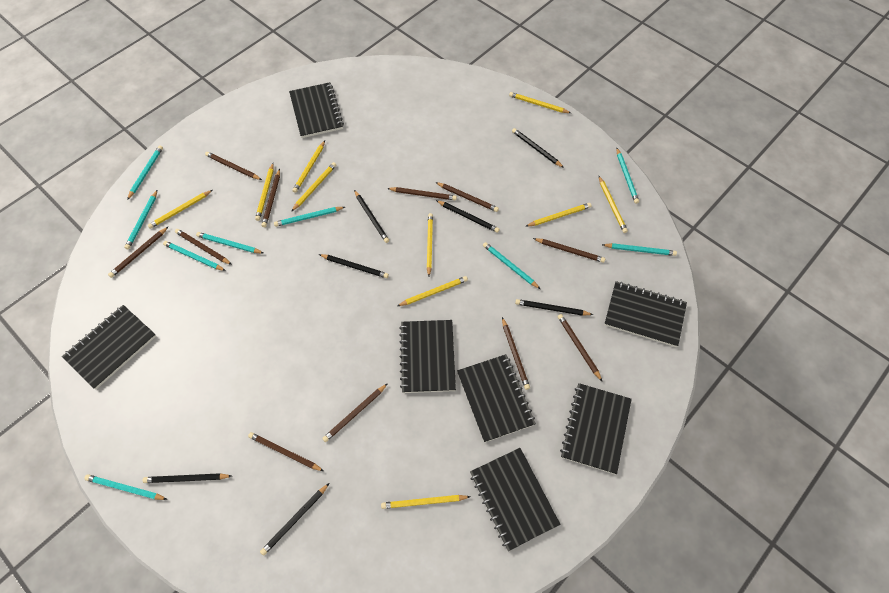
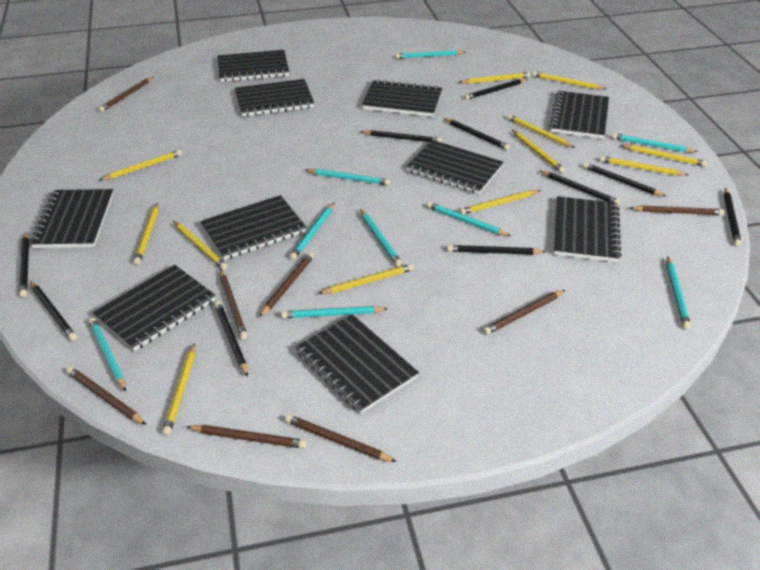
black notebook: [62,305,156,389] [289,82,344,138] [399,320,456,393] [457,354,536,443] [470,448,560,551] [560,383,632,474] [604,281,687,347] = 7 -> [30,189,114,248] [93,265,216,351] [200,195,307,260] [217,50,289,82] [235,79,314,117] [296,314,419,414] [362,79,442,117] [406,140,504,194] [549,91,609,139] [554,196,621,262] = 10
black pencil: [143,473,232,483] [260,483,329,556] [319,254,389,278] [354,190,389,243] [436,200,500,233] [512,128,564,168] [515,299,593,315] = 7 -> [19,232,29,297] [30,281,77,341] [214,301,248,377] [360,130,442,142] [443,118,510,150] [447,245,546,255] [464,79,527,100] [540,171,620,205] [583,163,667,197] [724,188,742,246] = 10
brown pencil: [108,226,169,278] [175,229,232,265] [205,152,262,180] [248,432,324,471] [261,169,280,227] [322,383,388,442] [387,187,457,200] [435,182,499,212] [502,317,530,390] [533,238,605,263] [558,314,602,381] = 11 -> [66,367,146,425] [98,77,153,112] [187,425,307,449] [220,269,248,339] [259,252,314,317] [285,414,397,462] [483,290,565,335] [630,205,725,215] = 8
yellow pencil: [148,190,213,229] [255,163,274,221] [291,162,336,212] [292,141,325,193] [381,495,470,509] [397,276,468,306] [427,213,433,276] [509,92,571,113] [526,203,591,226] [599,176,628,233] = 10 -> [100,150,182,180] [134,203,159,265] [162,343,195,435] [173,221,228,270] [318,264,414,294] [459,72,531,84] [460,190,541,215] [508,114,575,148] [512,130,565,173] [532,71,606,89] [600,156,688,176] [621,145,707,167] = 12

